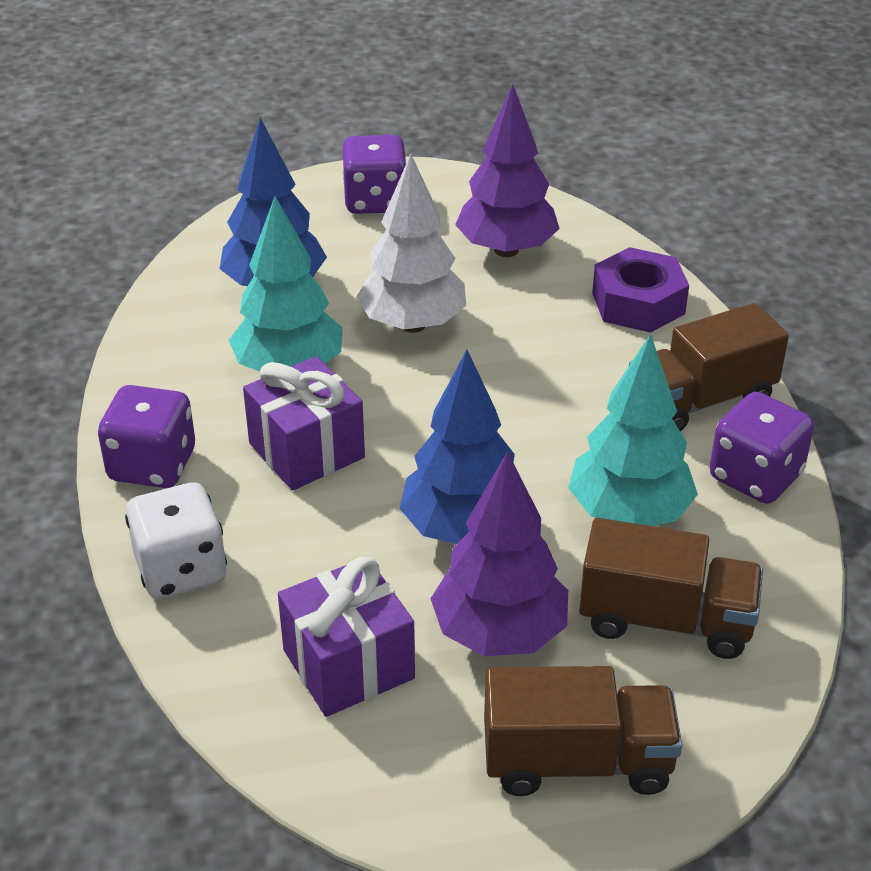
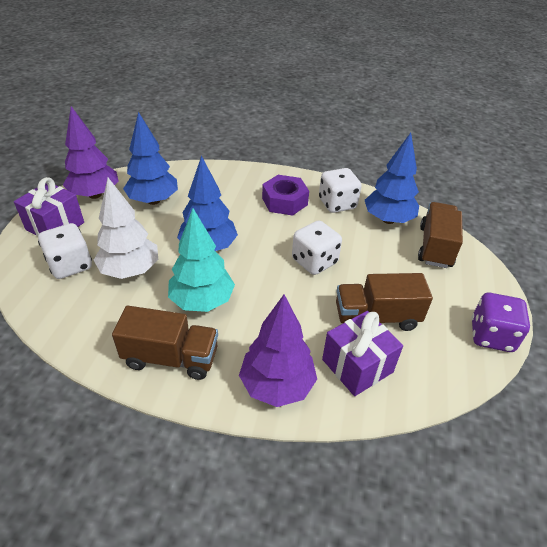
blue tree: [220,118,327,286] [399,350,515,544] = 2 -> [123,112,178,205] [177,156,238,251] [365,133,419,224] = 3
purple dice: [98,385,195,488] [342,135,406,214] [710,392,814,504] = 3 -> [471,293,530,352] = 1
turquoise tree: [229,196,343,372] [568,333,698,526] = 2 -> [168,208,235,312] = 1
white dice: [125,482,227,599] = 1 -> [38,223,92,279] [292,220,342,275] [319,168,362,213] = 3

